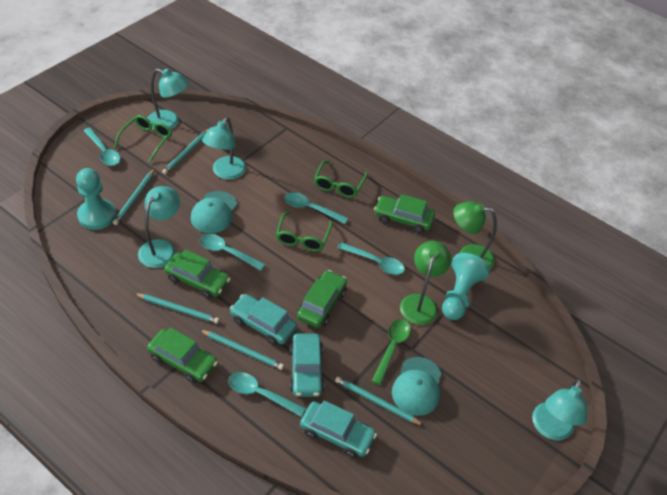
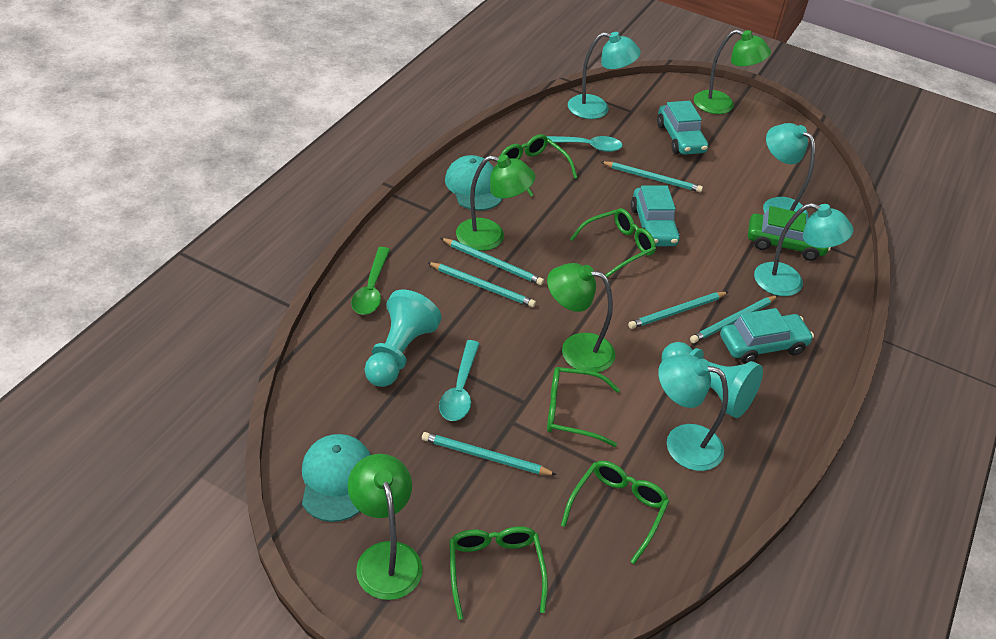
green car: [147,328,218,383] [164,250,231,299] [297,270,347,328] [374,194,435,233] = 4 -> [748,206,831,261] = 1
green glasses: [114,115,172,162] [276,211,332,251] [314,161,368,198] = 3 -> [449,526,548,620] [500,134,577,197] [547,367,620,447] [561,461,669,564] [570,208,656,277] = 5
green lamp: [400,241,451,325] [453,201,497,269] = 2 -> [348,454,422,600] [456,155,535,251] [547,263,615,373] [694,29,771,114] = 4
turquoise pencil: [113,169,155,225] [134,293,219,324] [162,128,210,174] [200,330,284,370] [335,376,424,426] = 5 -> [422,432,557,475] [427,262,536,307] [441,238,544,285] [601,161,703,192] [628,292,728,329] [690,296,778,343] = 6
turquoise spoon: [83,128,120,166] [200,234,265,271] [228,372,306,417] [284,192,348,224] [337,242,405,275] = 5 -> [439,340,480,421] [546,136,623,152] = 2

